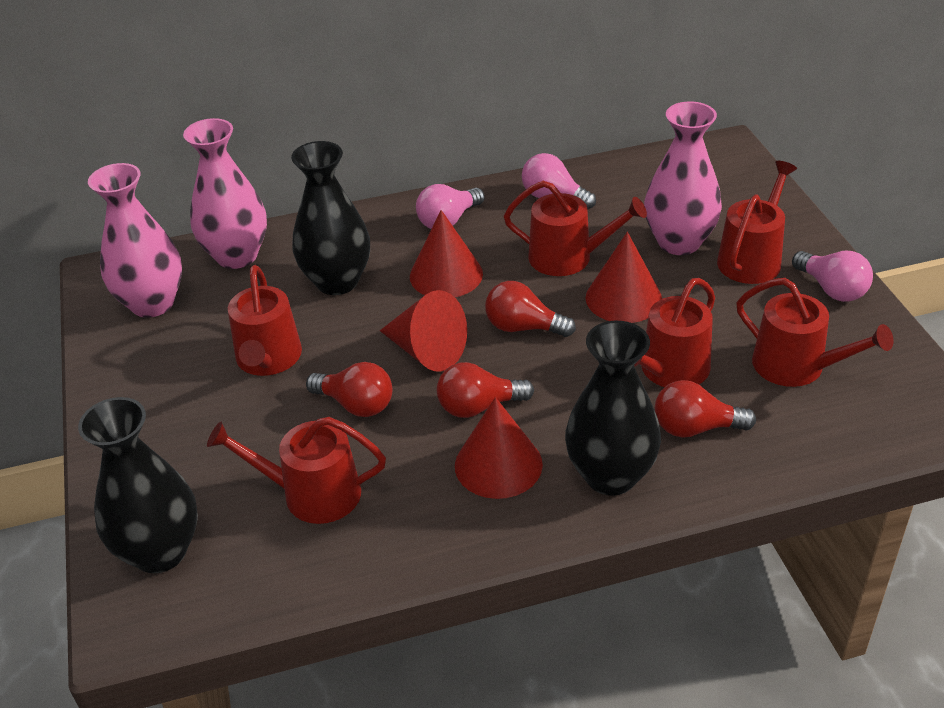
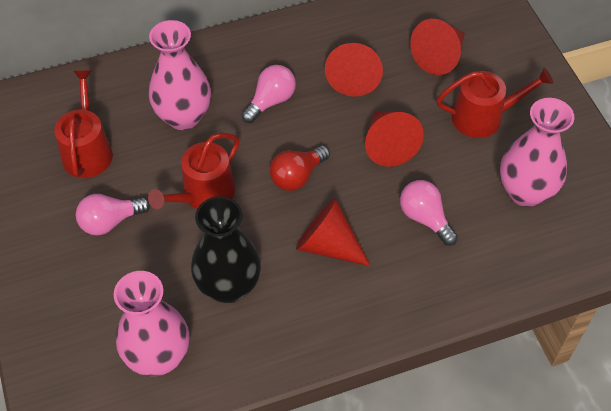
black vase: [78,397,198,573] [291,141,370,295] [565,321,661,496] = 3 -> [191,196,261,303] = 1
red light bulb: [306,362,392,417] [437,362,534,418] [485,281,576,337] [655,380,756,437] = 4 -> [270,145,330,191] = 1
red watering can: [207,417,386,524] [228,265,302,376] [504,181,647,276] [634,278,715,387] [717,161,797,284] [736,278,894,387] = 6 -> [54,71,113,178] [148,133,239,209] [436,68,553,138] = 3

